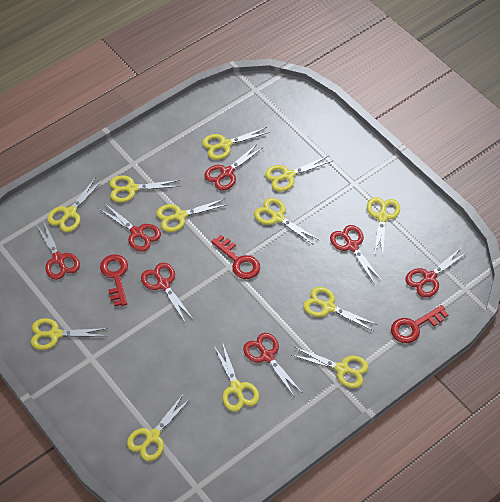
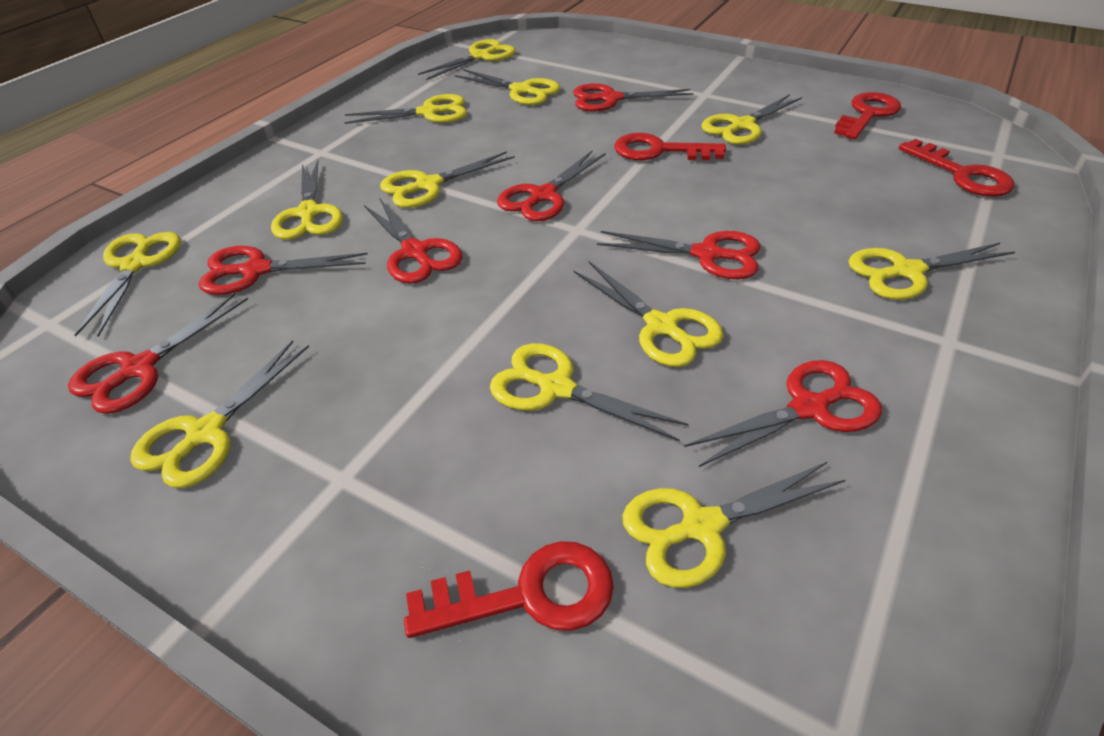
red key: [100,254,128,306] [211,235,260,279] [391,305,449,343] = 3 -> [404,541,614,638] [614,133,726,160] [834,92,901,140] [898,139,1014,197] = 4

